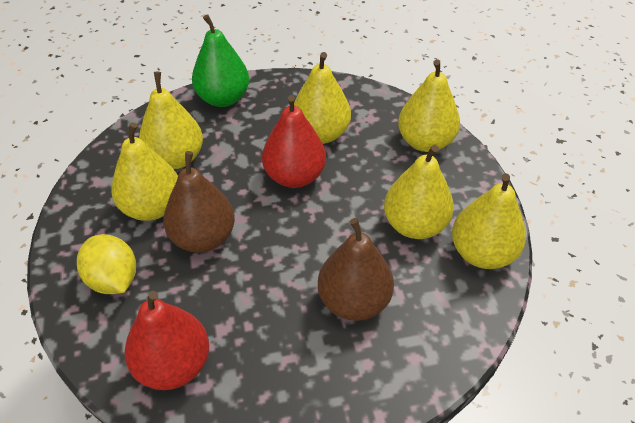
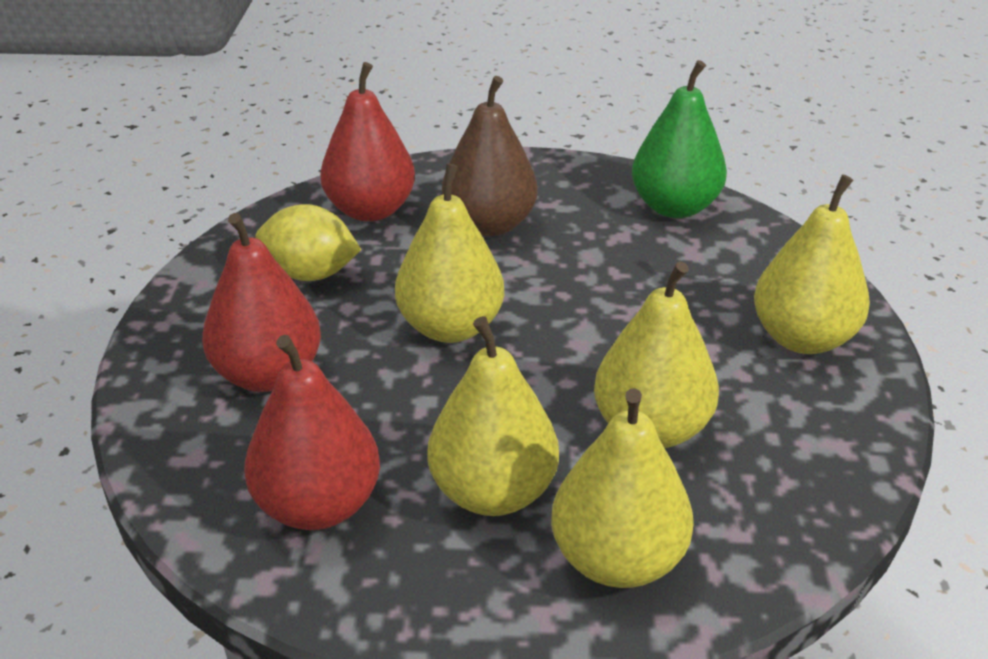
brown pear: [163,151,235,253] [318,218,394,321] = 2 -> [442,76,538,236] = 1
red pear: [125,291,209,390] [262,95,326,188] = 2 -> [202,213,321,392] [244,335,380,530] [321,62,415,222] = 3
yellow pear: [111,122,178,221] [139,72,203,169] [294,52,351,144] [384,145,454,239] [398,59,460,152] [452,173,526,269] = 6 -> [395,163,504,343] [428,316,559,516] [551,388,694,588] [594,261,719,448] [754,174,870,354] = 5

